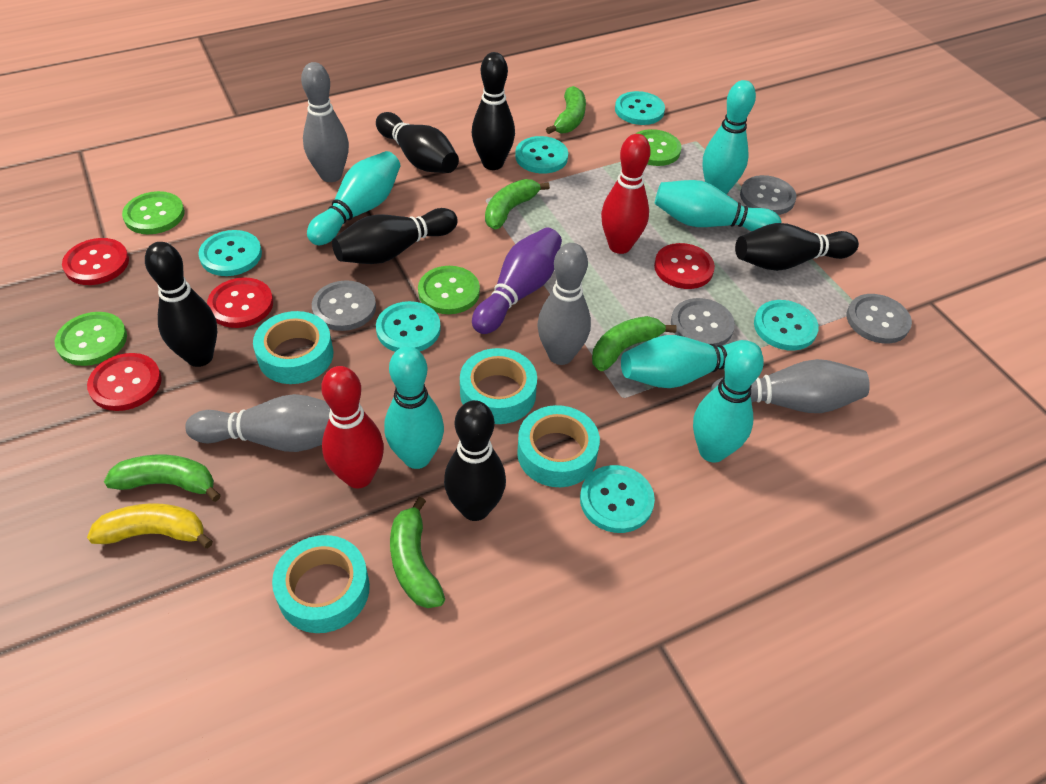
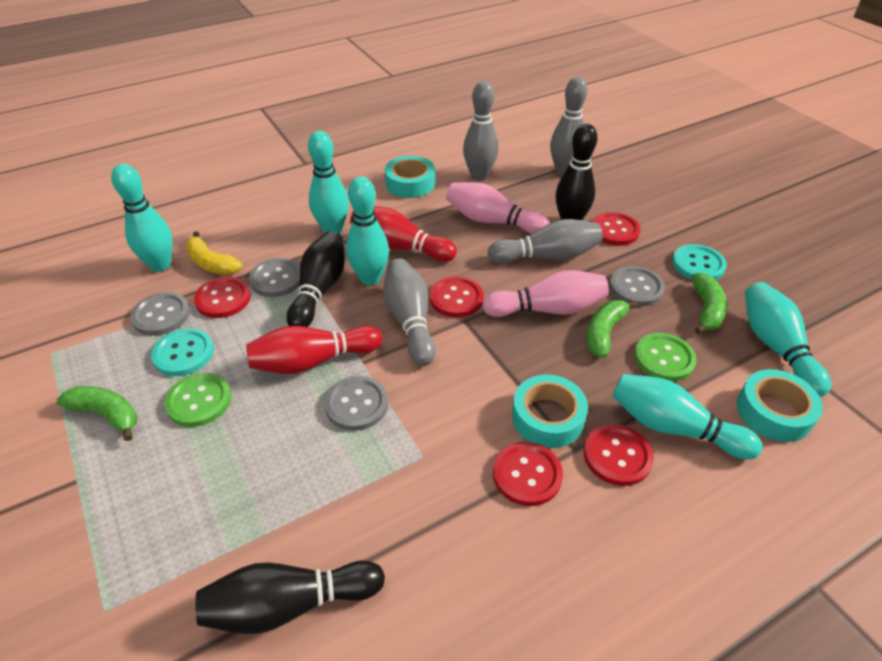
black bowling pin: [145,242,217,367] [332,208,458,264] [376,112,459,173] [444,400,506,521] [472,52,515,170] [735,223,859,271] = 6 -> [195,560,385,634] [287,231,345,327] [556,124,598,220] = 3
green banana: [104,455,221,502] [390,497,445,608] [485,179,550,230] [546,86,586,134] [592,316,677,371] = 5 -> [56,386,137,441] [587,300,638,358] [692,273,727,334] = 3
green button: [55,312,127,366] [122,191,185,234] [418,266,480,314] [635,129,681,166] = 4 -> [165,373,231,427] [634,333,697,381] = 2
pink bowling pin: none = 0 -> [446,182,550,234] [482,270,609,317] = 2
purple bowling pin: [472,227,562,334] = 1 -> none = 0
red button: [62,238,129,285] [87,353,162,411] [207,277,273,328] [654,243,715,289] = 4 -> [194,277,251,318] [430,276,484,318] [493,442,563,506] [584,424,654,486] [592,212,641,246] = 5
turquoise bowling pin: [307,151,400,245] [384,346,444,469] [621,335,762,388] [655,180,781,232] [693,342,764,463] [703,80,756,195] = 6 -> [111,164,173,272] [308,131,349,233] [346,176,389,285] [612,374,763,459] [745,282,831,397] = 5
turquoise button: [198,230,262,276] [376,301,441,352] [515,136,568,174] [580,465,655,533] [615,91,665,125] [754,300,819,351] = 6 -> [151,328,214,376] [672,244,727,280] = 2
turquoise tape: [253,311,334,384] [272,535,370,633] [460,348,537,424] [517,405,600,487] = 4 -> [385,156,435,198] [512,375,588,448] [737,369,823,442] = 3

